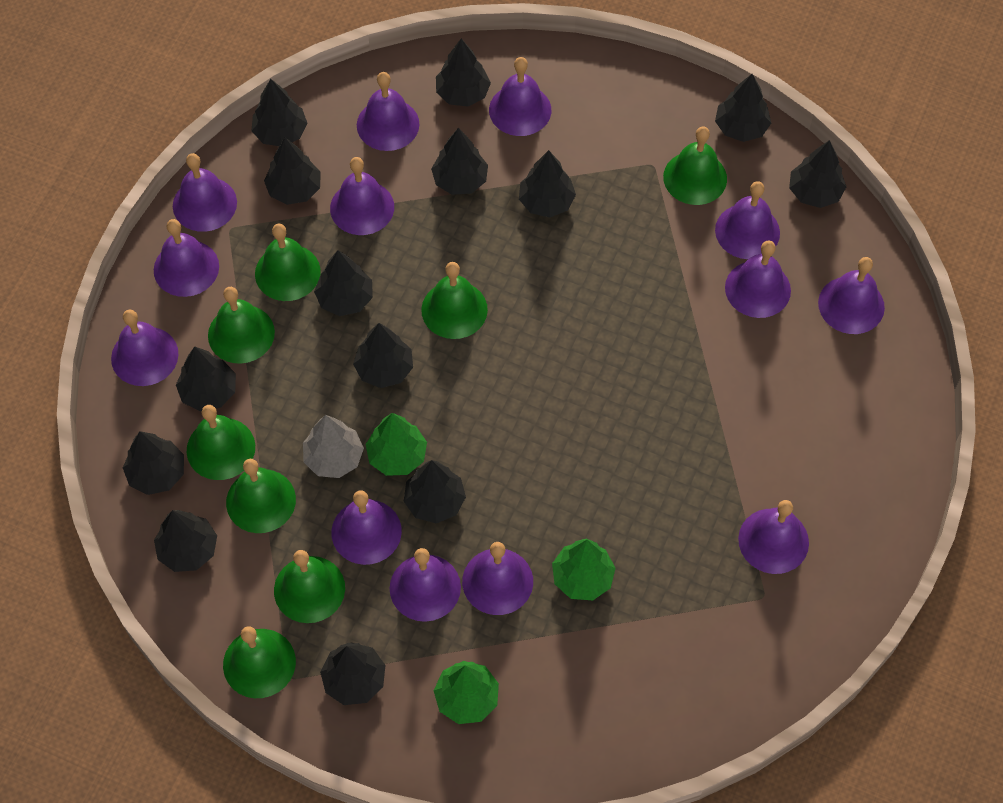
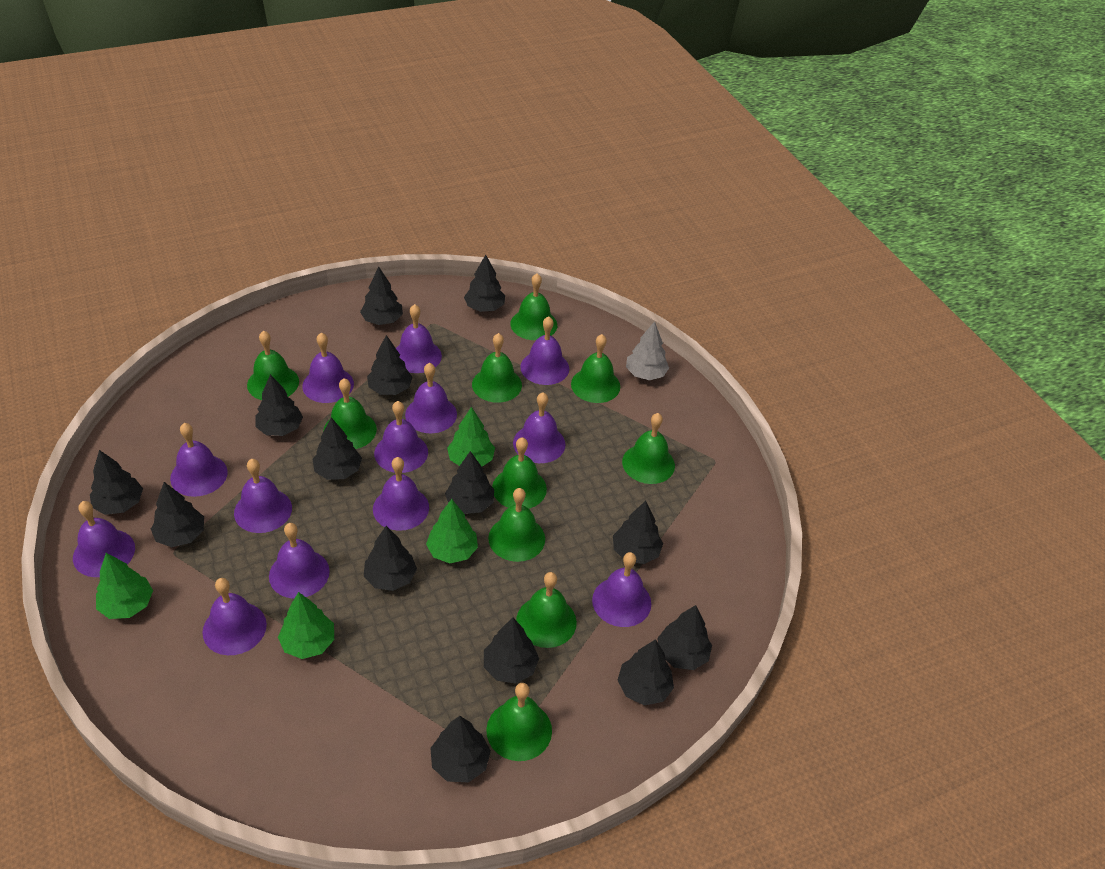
green bell: [187,405,255,480] [208,287,275,364] [223,626,296,698] [226,459,296,533] [255,224,320,301] [274,550,345,623] [421,262,488,339] [663,126,727,205] = 8 -> [247,331,299,400] [323,378,377,449] [472,333,522,403] [486,683,552,761] [488,488,545,562] [492,437,547,509] [511,273,557,340] [516,572,577,648] [571,334,620,403] [622,413,675,484] = 10
green tree: [366,413,427,476] [433,661,499,724] [552,539,616,600] = 3 -> [96,553,153,619] [278,592,334,659] [426,499,478,563] [447,407,495,466] = 4

